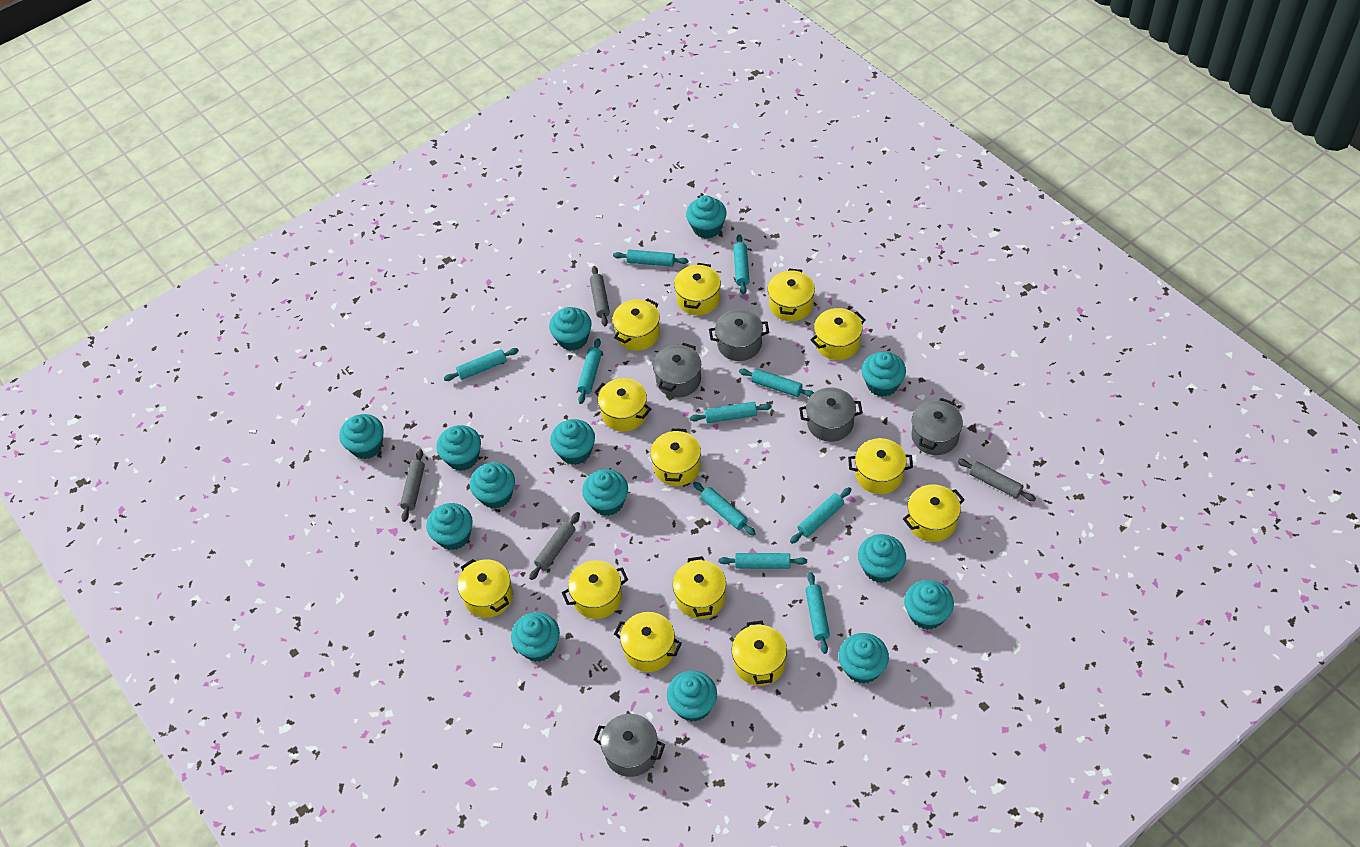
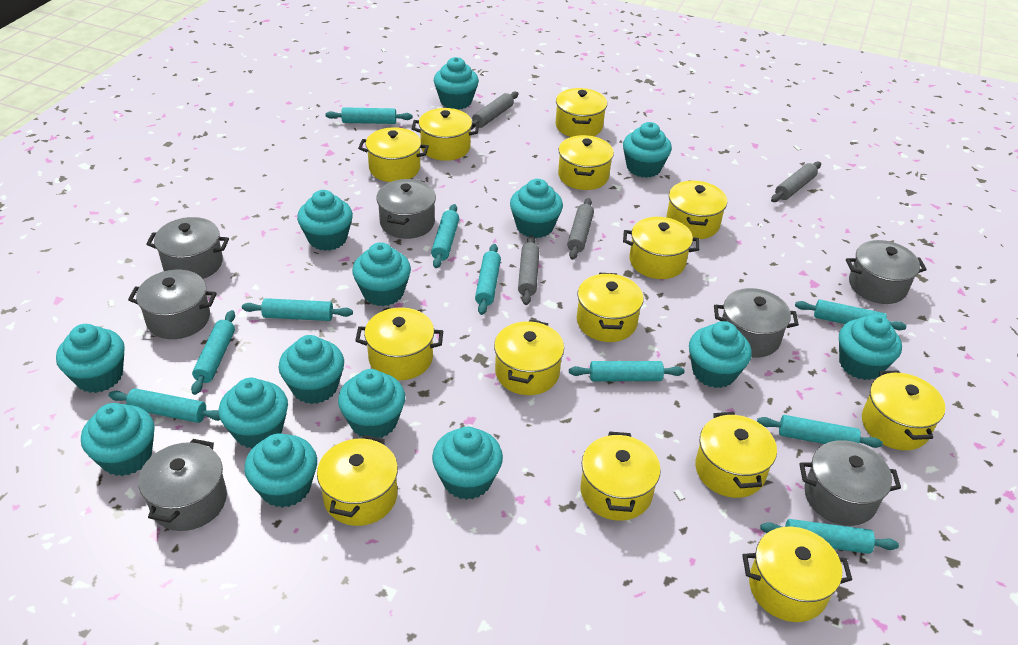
grey pot: [594,714,665,777] [653,343,701,398] [709,309,769,361] [799,387,863,442] [911,398,963,455] = 5 -> [128,270,217,339] [138,439,227,531] [146,217,229,279] [376,179,436,239] [714,288,799,358] [799,440,901,526] [846,240,927,304] = 7
yellow pot: [457,559,513,618] [562,560,628,619] [594,378,651,432] [612,298,660,351] [614,612,682,672] [650,428,701,486] [673,556,726,619] [674,263,721,315] [732,621,787,686] [768,268,815,321] [810,308,866,360] [848,438,913,494] [903,484,965,542] = 13 -> [317,435,398,526] [355,308,443,380] [358,127,429,182] [412,108,479,161] [494,320,564,395] [556,88,607,137] [558,135,614,190] [577,273,644,342] [580,431,661,521] [623,217,700,279] [666,180,727,239] [695,412,777,498] [742,527,852,622] [862,370,945,450] = 14

